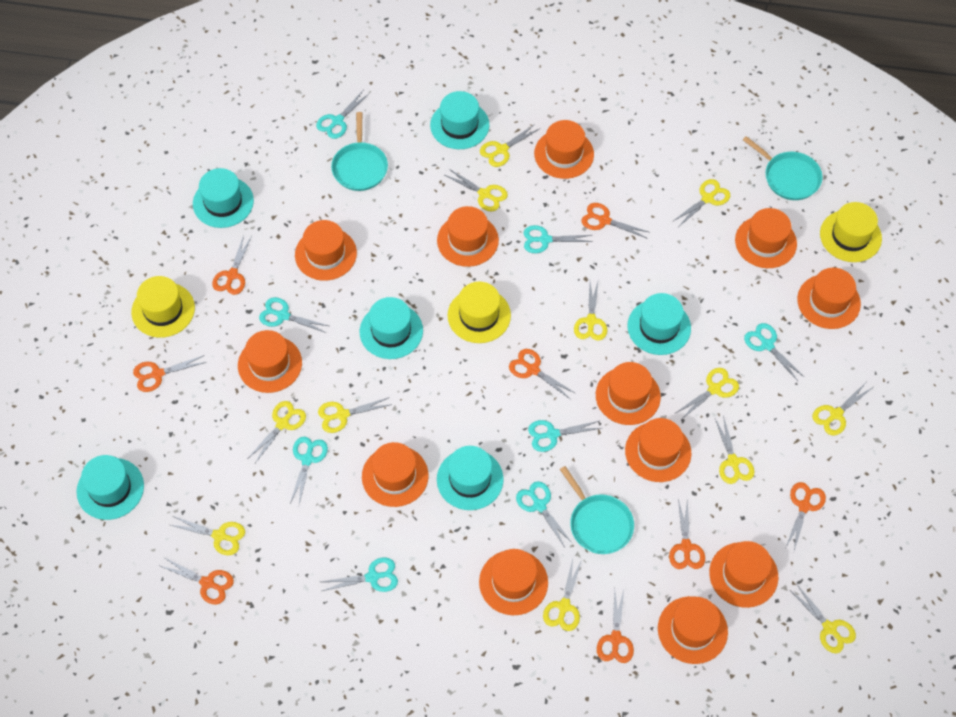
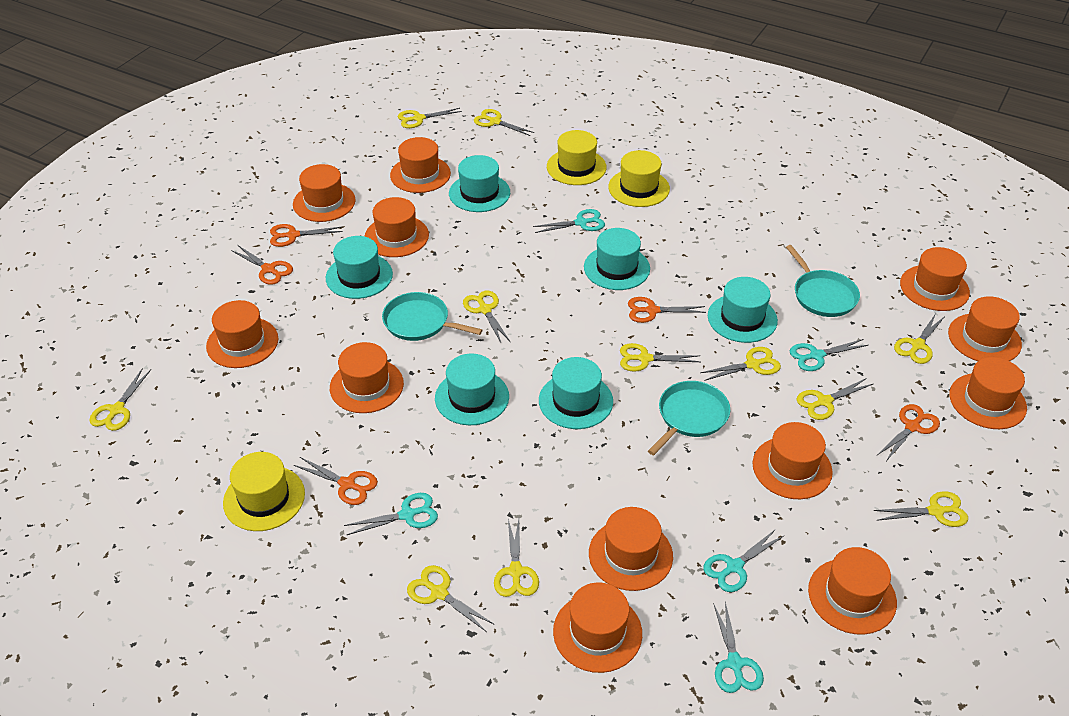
orange scissors: [133,355,206,392] [161,558,234,604] [212,235,252,295] [509,349,576,399] [582,203,648,239] [597,590,634,663] [669,498,705,569] [786,482,826,551] = 8 -> [231,245,293,285] [270,224,343,247] [294,457,378,505] [628,297,706,323] [877,404,940,461] = 5
turquoise scissors: [259,297,329,333] [290,437,328,504] [316,91,370,139] [321,557,398,592] [516,481,573,547] [524,225,593,253] [528,420,602,452] [744,323,804,381] = 8 -> [344,493,438,535] [533,209,605,233] [704,529,784,592] [713,602,764,693] [790,339,868,371] = 5
yellow scissors: [171,516,245,555] [247,401,306,463] [318,397,392,433] [445,169,508,212] [480,124,539,167] [543,559,582,631] [574,282,607,341] [672,179,730,226] [676,368,739,419] [715,415,755,484] [790,585,856,653] [813,384,873,435] = 12 -> [89,368,151,431] [398,108,462,128] [407,565,495,632] [463,291,510,343] [474,109,535,136] [494,519,539,597] [620,343,700,372] [700,347,781,381] [796,378,873,420] [874,491,968,527] [894,314,945,364] = 11

